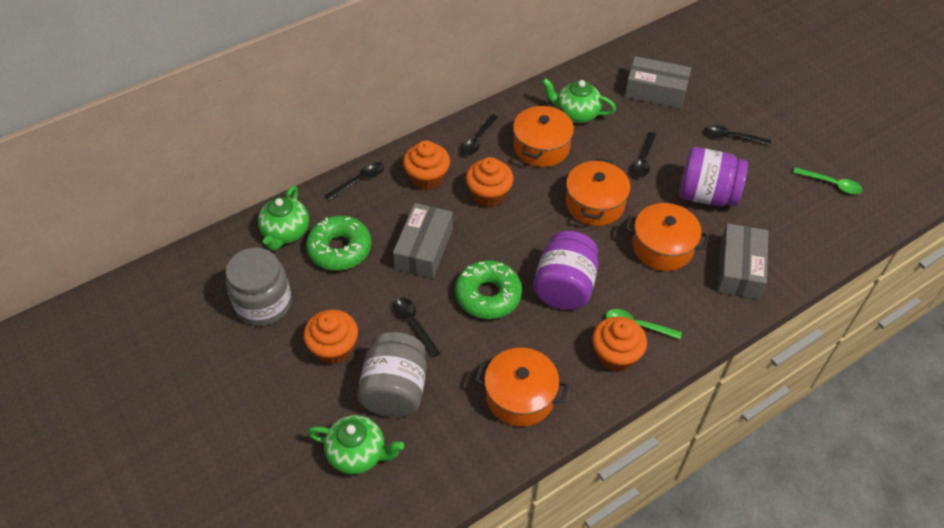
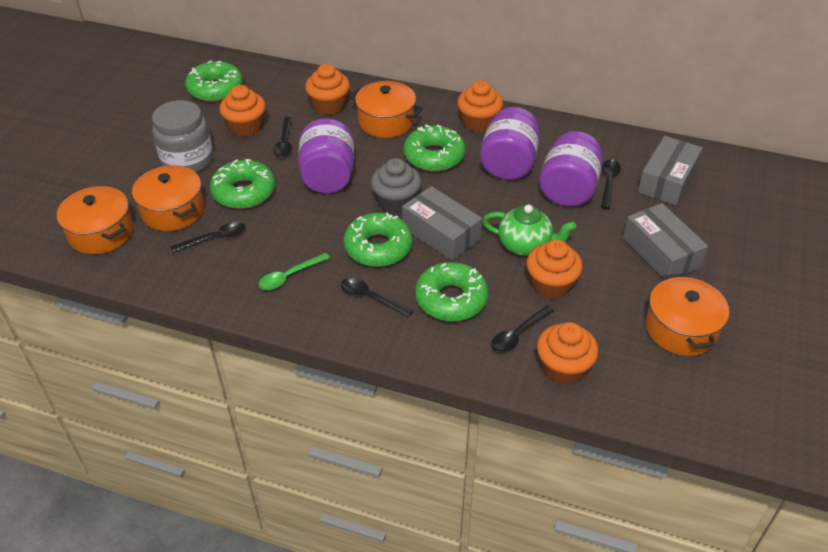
green donut: [306,216,371,271] [455,260,522,319] = 2 -> [185,61,243,102] [210,159,275,209] [343,212,413,267] [404,125,466,172] [415,262,489,322] = 5
green spoon: [606,309,682,339] [793,167,863,194] = 2 -> [259,253,330,290] = 1
green teapot: [258,186,309,251] [307,415,404,474] [542,78,616,123] = 3 -> [482,205,576,256] = 1
grey cupcake: none = 0 -> [371,158,421,214] = 1
grey jar: [226,248,292,326] [357,332,427,417] = 2 -> [152,100,213,172] = 1
orange cupcake: [303,309,358,365] [403,141,450,190] [466,157,514,207] [592,317,647,372] = 4 -> [219,85,266,137] [305,64,350,115] [457,80,503,132] [526,240,583,299] [537,322,598,385] = 5
purple jar: [533,231,599,310] [680,147,748,206] = 2 -> [298,118,354,193] [480,107,540,180] [539,131,602,207] = 3

